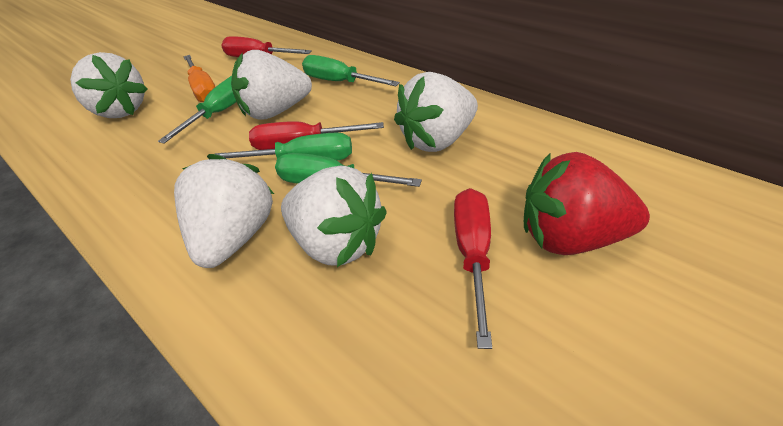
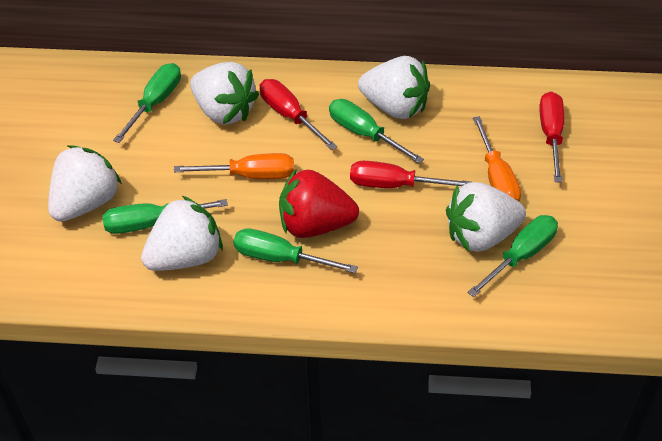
green screwdriver: [158,76,236,144] [215,132,352,161] [275,153,422,187] [302,55,400,86] = 4 -> [102,199,228,234] [113,63,181,143] [233,228,358,273] [329,99,424,164] [467,215,558,297] = 5
orange screwdriver: [184,55,215,102] = 1 -> [174,153,294,179] [473,116,521,202] = 2

